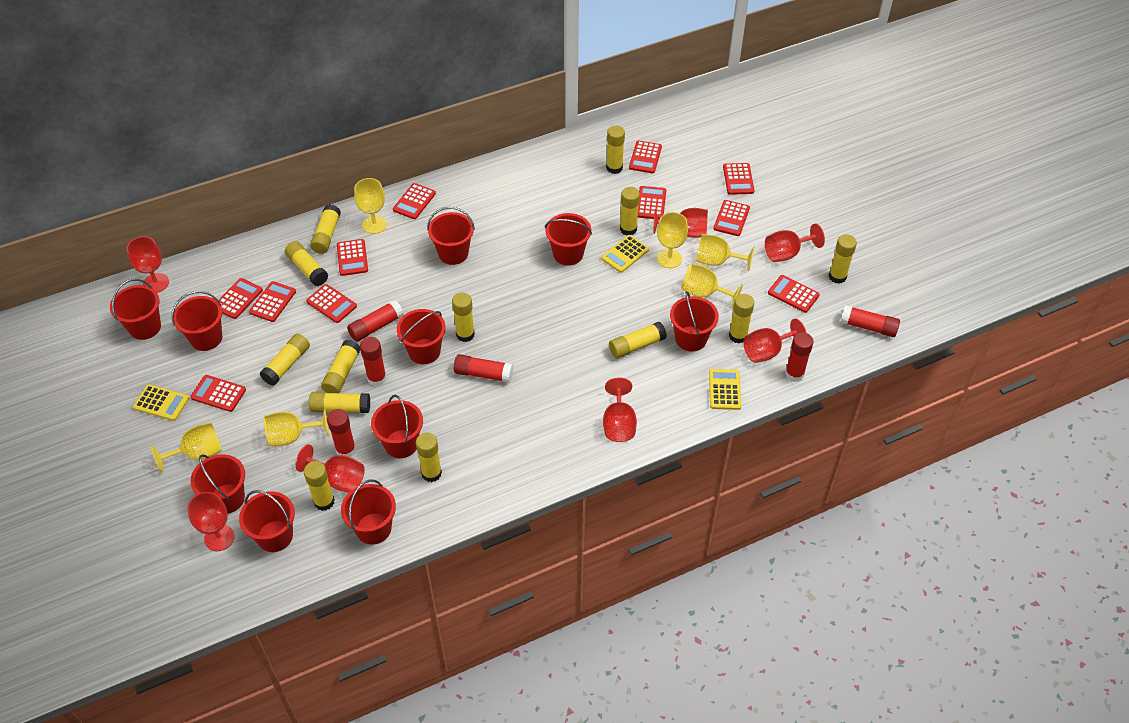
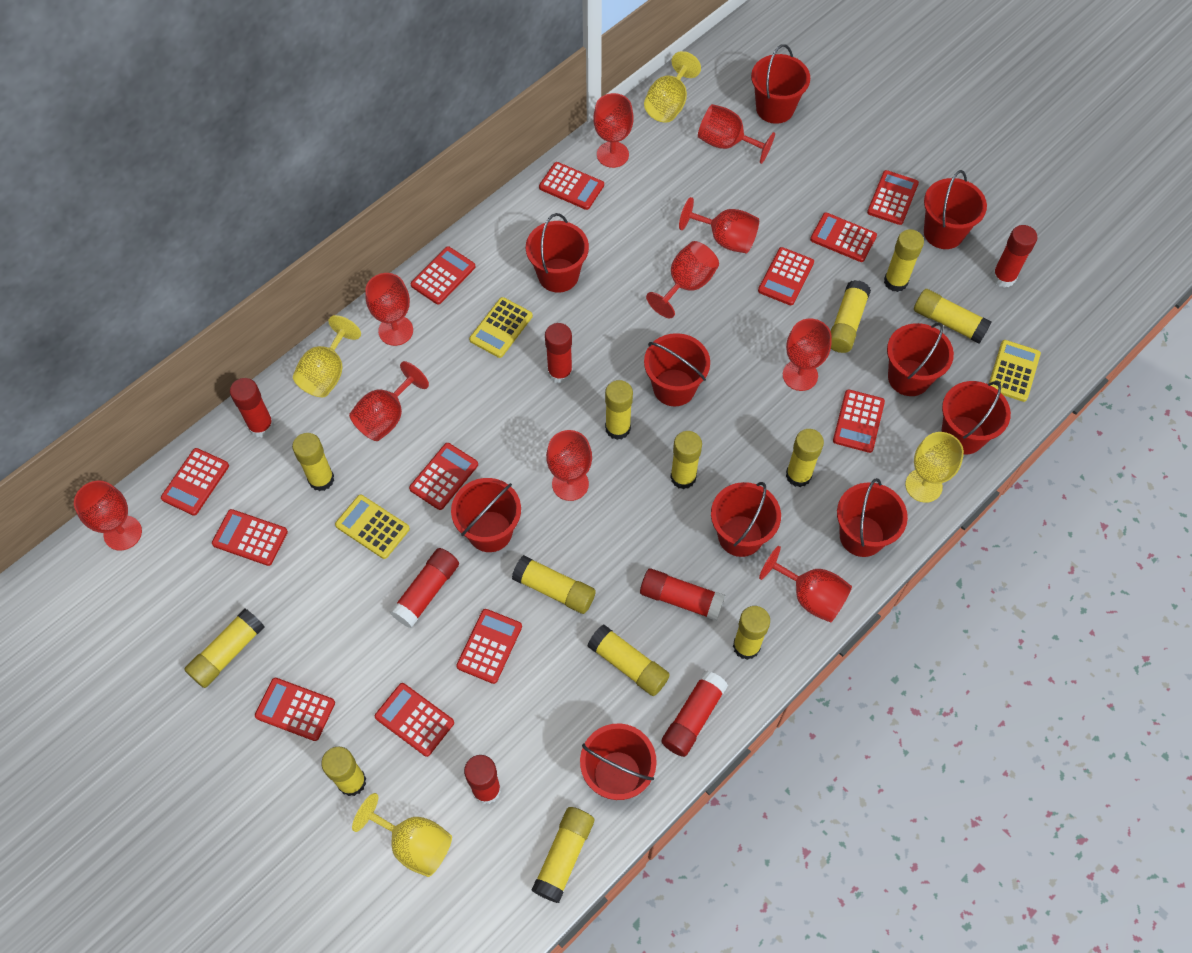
red calculator: [190,375,246,412] [219,278,263,319] [249,281,296,322] [306,284,357,323] [337,239,368,276] [393,183,436,219] [629,140,662,173] [638,186,666,219] [714,200,750,236] [723,163,754,195] [768,275,820,313] = 11 -> [161,448,229,516] [212,509,288,566] [255,678,335,741] [375,683,454,757] [409,443,478,510] [411,246,475,305] [456,609,522,684] [539,162,604,210] [758,247,814,305] [810,213,877,262] [833,389,885,453] [867,170,919,225] = 12
red glue stick: [327,409,356,457] [347,300,404,342] [360,337,387,387] [454,354,513,383] [785,332,814,382] [840,305,900,337] = 6 -> [230,378,274,437] [390,548,459,628] [464,755,501,804] [545,323,573,384] [640,568,726,621] [661,671,728,757] [992,225,1037,288] = 7
red goblet: [127,236,169,293] [188,492,234,551] [295,444,365,493] [603,377,637,442] [653,208,708,238] [743,318,806,363] [765,223,825,262] = 7 -> [74,481,142,551] [349,361,429,441] [365,273,413,346] [546,430,592,501] [593,93,633,168] [646,241,719,318] [679,197,759,253] [698,104,775,164] [759,546,852,623] [783,319,832,391] = 10
yellow goblet: [151,422,222,472] [264,409,329,446] [354,178,387,234] [657,212,688,268] [681,264,743,308] [696,234,755,271] = 6 -> [293,315,361,397] [352,793,452,877] [644,51,701,123] [905,432,964,503] = 4

